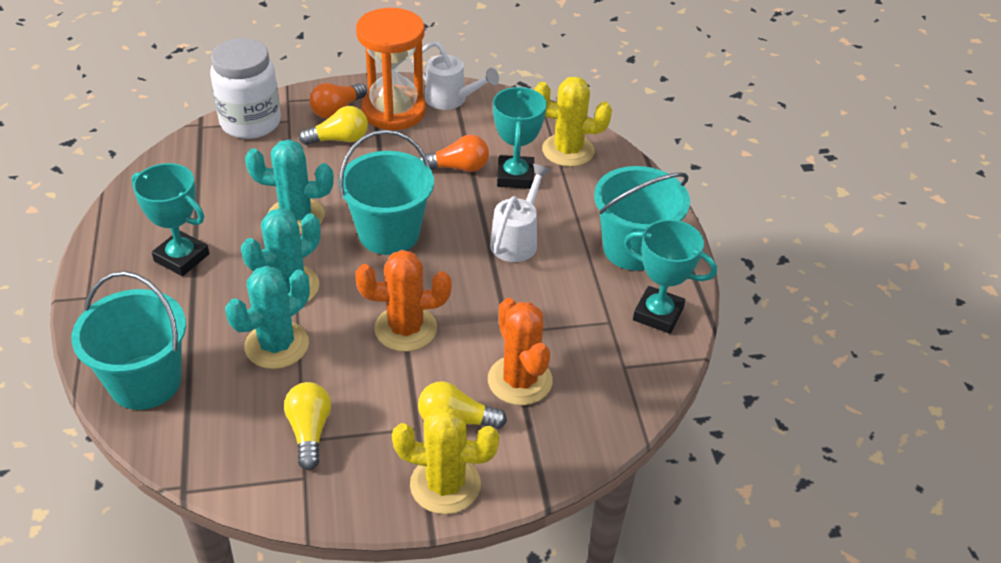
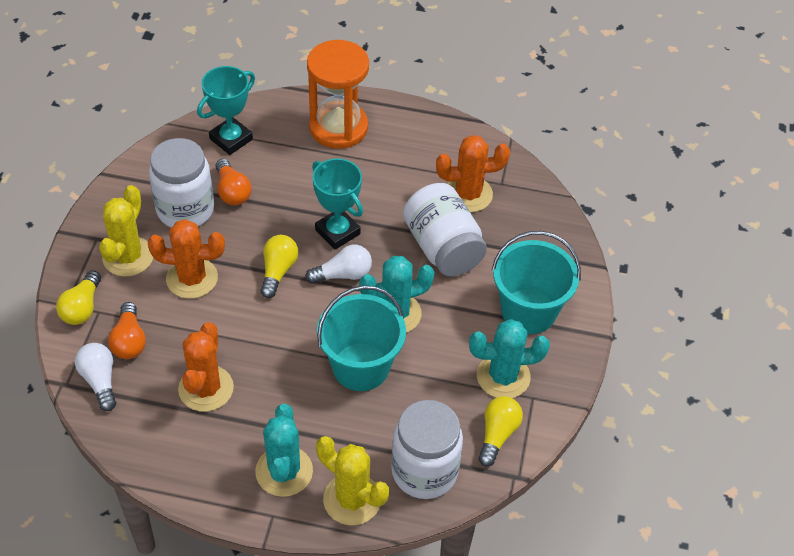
orange cactus: [355,250,451,352] [488,298,553,405] = 2 -> [148,219,225,299] [178,322,234,412] [436,135,510,212] = 3
turquoise bucket: [71,271,186,410] [338,130,434,255] [594,166,690,271] = 3 -> [317,285,406,391] [492,231,581,334] = 2
turquoise trophy: [132,163,209,276] [493,87,547,189] [624,219,717,334] = 3 -> [197,66,255,155] [312,158,363,250] = 2
white jar: [210,38,281,139] = 1 -> [149,138,214,228] [391,400,463,499] [403,183,487,277] = 3
white light bulb: none = 0 -> [75,343,116,411] [305,245,372,284] = 2
white watering can: [412,41,499,110] [490,164,551,262] = 2 -> none = 0

